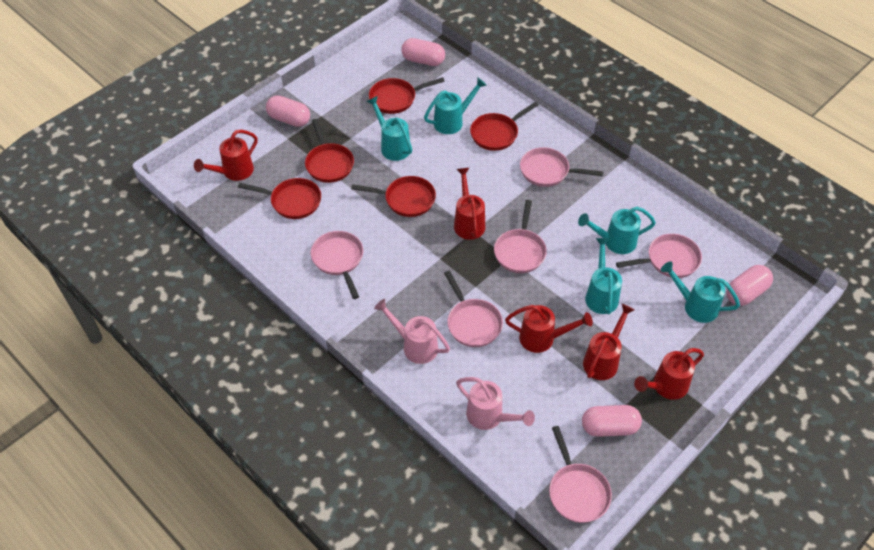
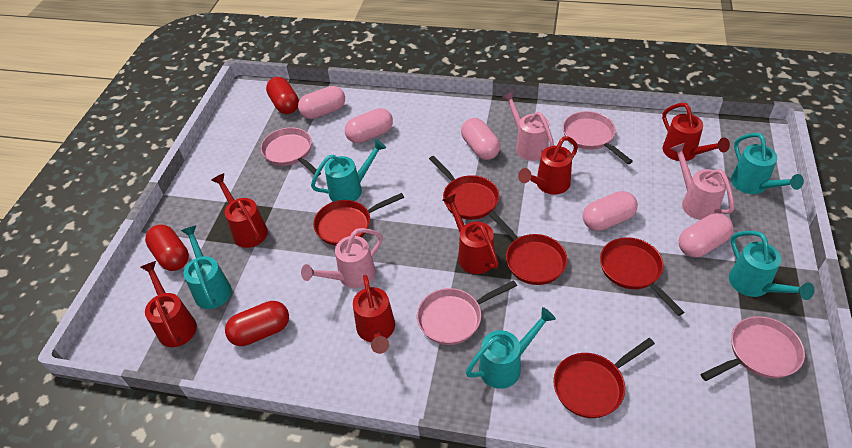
pink capsule: [266,95,310,127] [401,38,445,66] [582,405,642,437] [726,265,773,306] = 4 -> [298,86,345,119] [345,108,393,143] [461,118,500,160] [583,191,638,231] [679,213,734,257] = 5
pink pan: [311,231,363,299] [444,270,503,347] [494,200,547,273] [520,147,603,187] [549,426,612,523] [616,234,702,278] = 6 -> [261,127,321,175] [417,280,517,345] [563,111,633,164] [701,316,805,381] = 4
pink watering can: [374,299,450,364] [456,377,535,430] = 2 -> [301,228,383,288] [502,91,554,161] [670,143,734,220] = 3
red capsule: none = 0 -> [145,224,189,271] [225,301,289,346] [266,77,299,114] = 3
red watering can: [194,130,258,181] [454,168,485,240] [505,305,593,353] [583,304,635,380] [634,348,704,400] = 5 -> [140,261,197,347] [211,173,268,248] [353,275,395,354] [443,194,498,274] [518,136,578,195] [662,103,730,161] = 6

